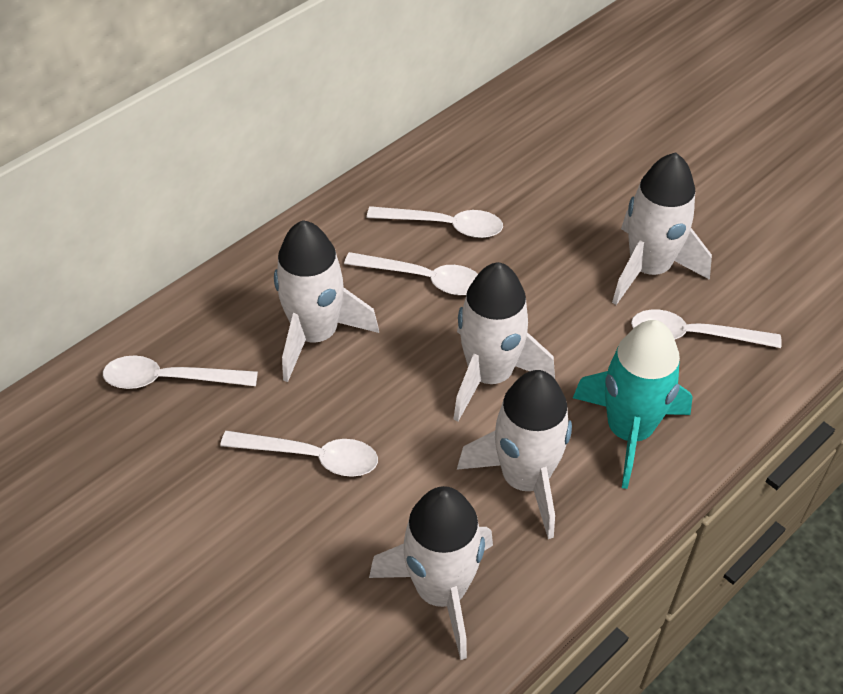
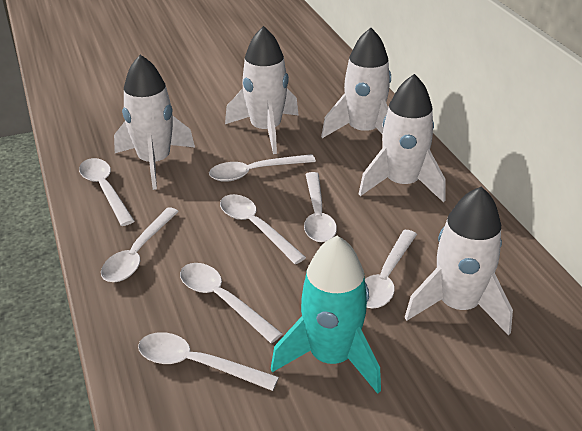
white spoon: [103,355,258,389] [220,431,378,477] [344,252,478,295] [367,206,503,238] [631,310,782,348] = 5 -> [79,158,134,226] [101,207,179,282] [138,332,279,391] [180,263,282,343] [209,154,316,181] [220,194,306,264] [304,172,337,242] [365,230,417,309] = 8

